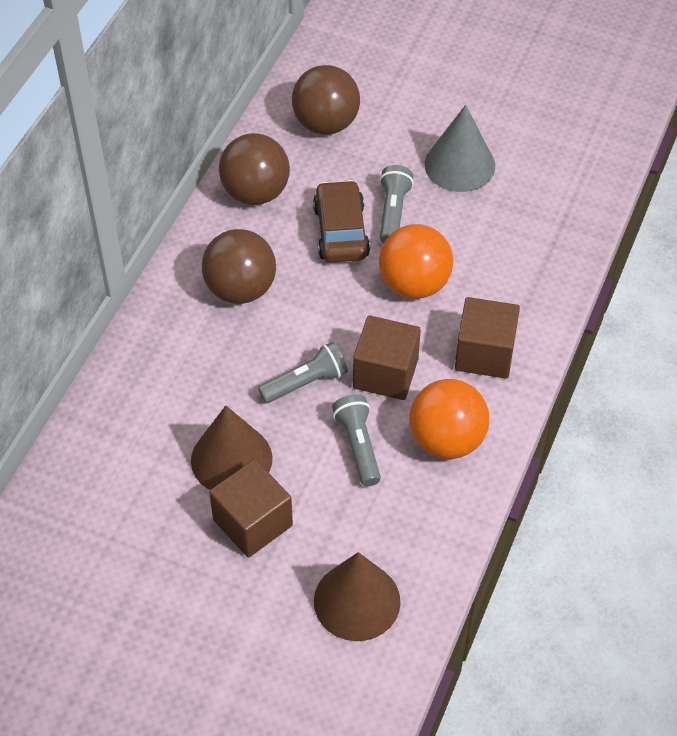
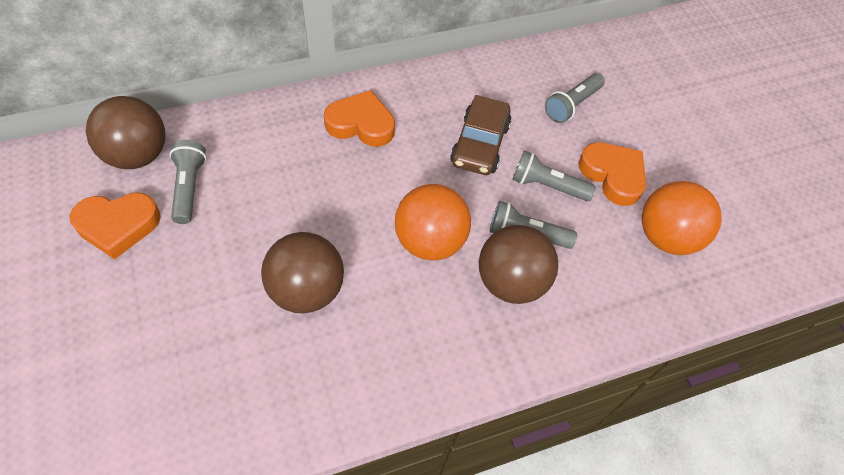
brown cone: [191,406,273,490] [314,552,400,641] = 2 -> none = 0
brown cube: [209,459,293,558] [353,316,421,400] [455,297,520,379] = 3 -> none = 0
grey cone: [424,105,495,192] = 1 -> none = 0
grey flashlight: [258,341,348,403] [332,394,381,486] [379,165,414,244] = 3 -> [169,140,206,224] [490,201,577,249] [513,151,596,201] [545,73,605,123] = 4
orange heart: none = 0 -> [70,192,161,260] [324,90,395,147] [578,142,646,206] = 3

